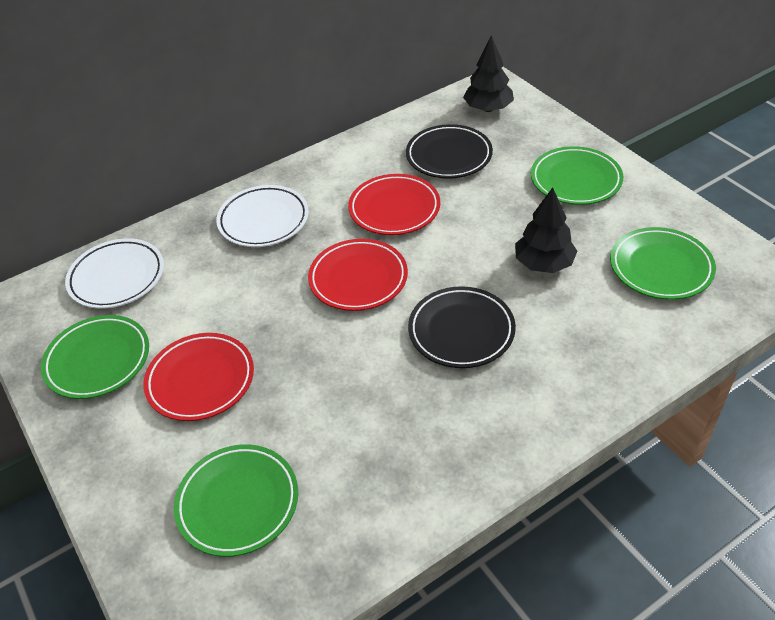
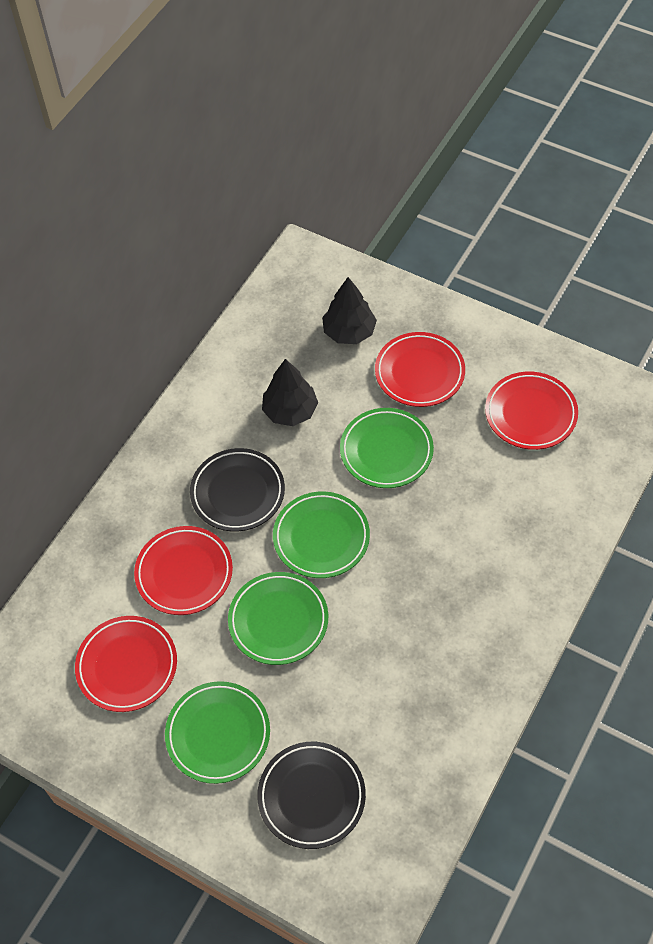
red plate: [143,333,254,421] [308,239,408,311] [348,174,440,235] = 3 -> [75,616,177,712] [134,526,233,615] [375,332,465,407] [485,372,578,450] = 4
white plate: [65,238,164,309] [216,185,309,247] = 2 -> none = 0

